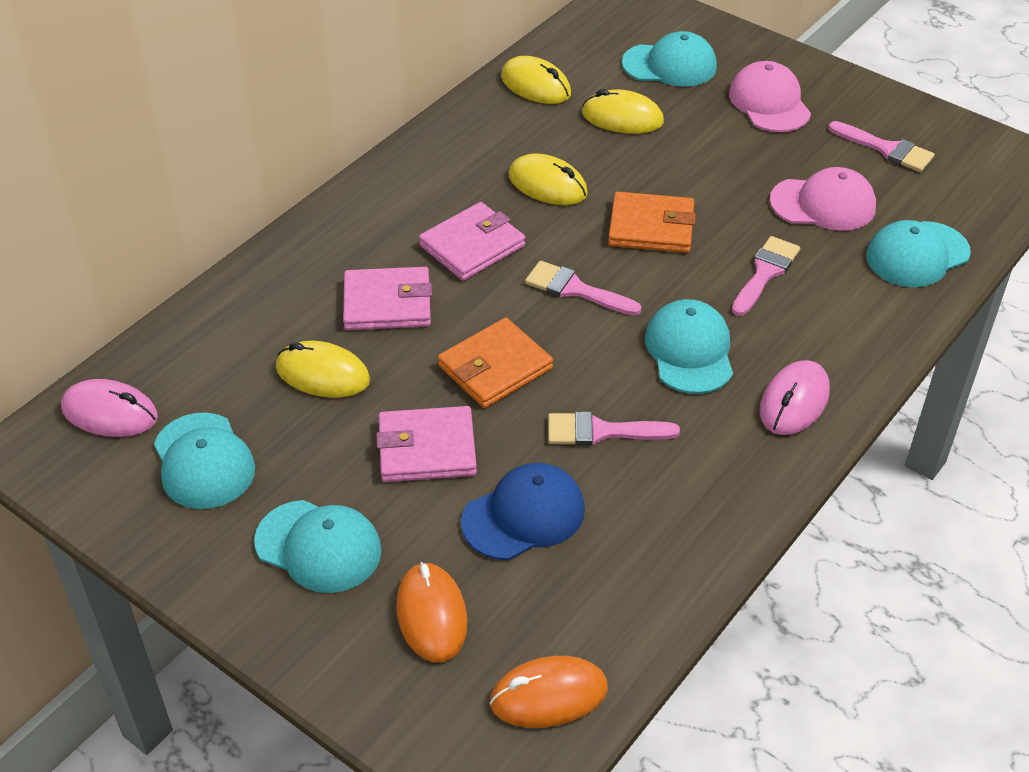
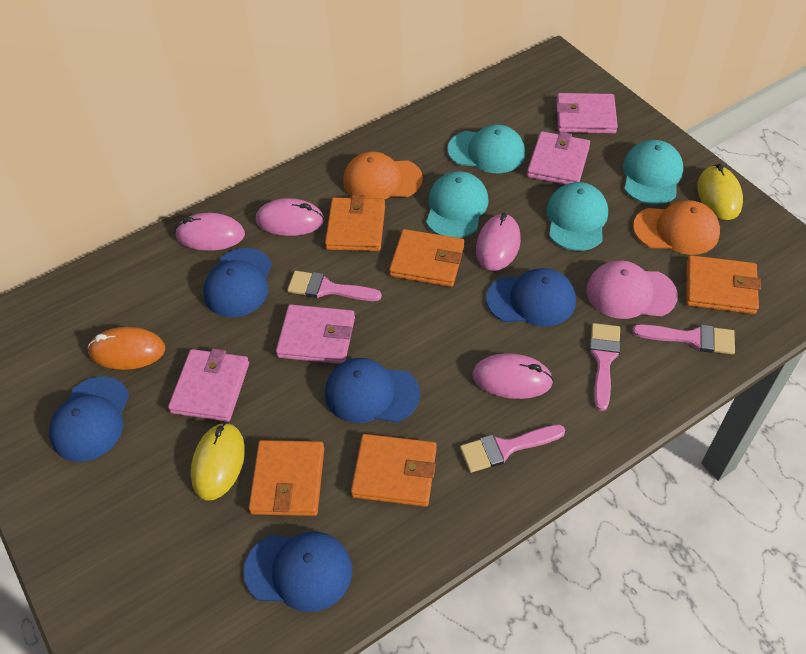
blue cap: [461,463,585,560] = 1 -> [49,377,129,462] [203,248,272,317] [244,532,352,612] [325,358,420,423] [486,268,576,327] = 5
orange cap: none = 0 -> [343,151,423,199] [633,200,720,255] = 2
orange mouse: [396,562,468,662] [490,656,608,728] = 2 -> [88,327,165,370] = 1
orange wallet: [438,318,553,408] [608,192,696,253] = 2 -> [249,440,324,516] [325,195,385,251] [351,434,437,507] [389,229,464,287] [686,255,761,314] = 5
pink cap: [729,61,811,132] [770,167,876,231] = 2 -> [586,261,678,319] = 1
pink mouse: [61,379,158,437] [760,360,830,435] = 2 -> [175,213,245,251] [256,198,324,236] [472,353,554,399] [476,213,521,271] = 4
pink wallet: [343,267,432,330] [376,406,477,482] [419,202,525,281] = 3 -> [168,349,249,422] [276,304,355,364] [527,131,590,185] [556,93,618,134] = 4
turquoise cap: [154,413,255,509] [254,500,382,593] [622,31,717,87] [645,299,733,394] [866,220,971,287] = 5 -> [426,171,489,238] [447,125,525,173] [546,182,608,251] [623,140,683,205] = 4
yellow mouse: [276,341,370,398] [501,56,571,104] [509,153,588,205] [582,89,664,134] = 4 -> [191,422,245,501] [697,164,743,220] = 2

